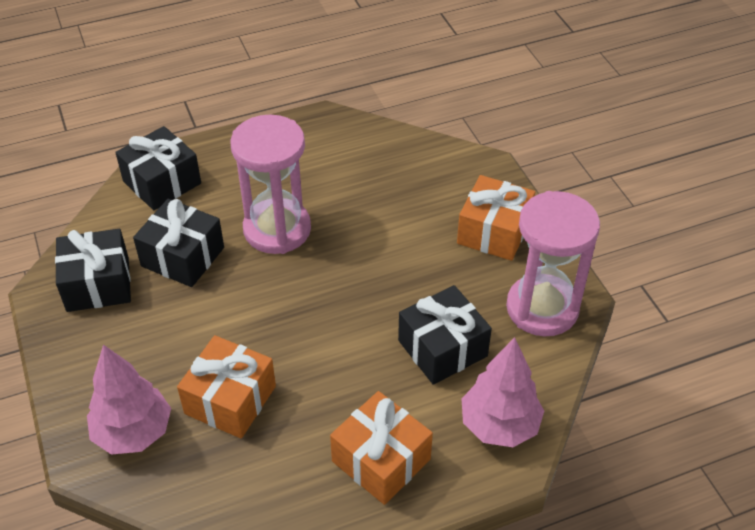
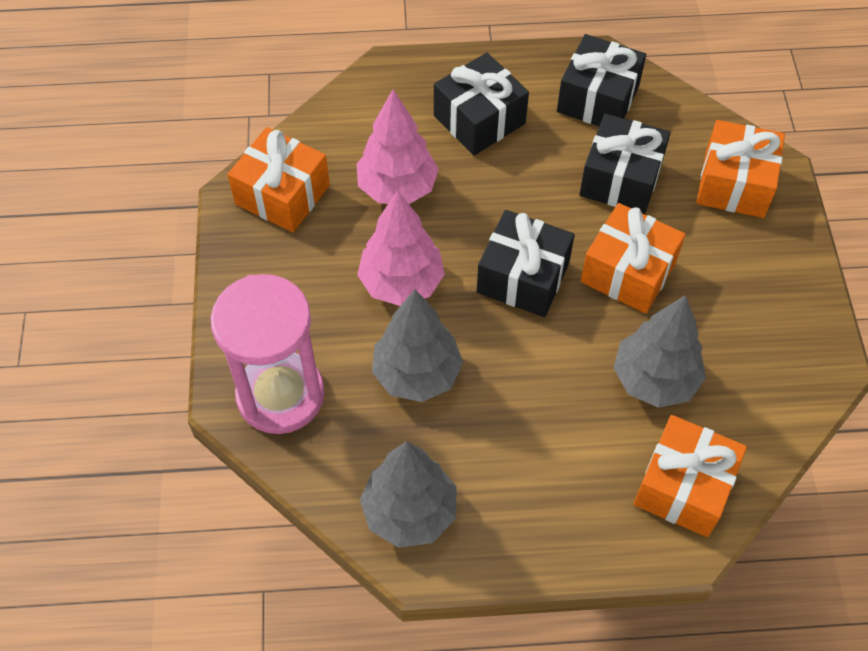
grey tree: none = 0 -> [360,441,457,548] [372,290,463,402] [614,295,706,408] = 3
orange gift: [177,335,276,439] [330,391,433,505] [457,175,535,261] = 3 -> [227,127,330,232] [581,203,686,313] [633,415,747,537] [696,120,785,218] = 4
pink hourglass: [230,115,311,254] [506,191,600,336] = 2 -> [210,274,324,434] = 1

